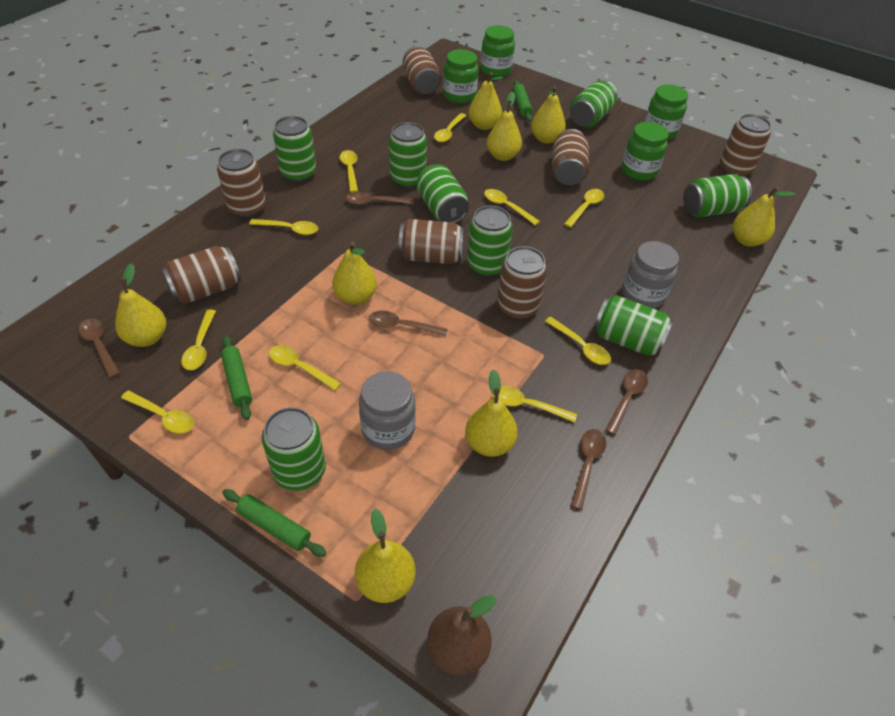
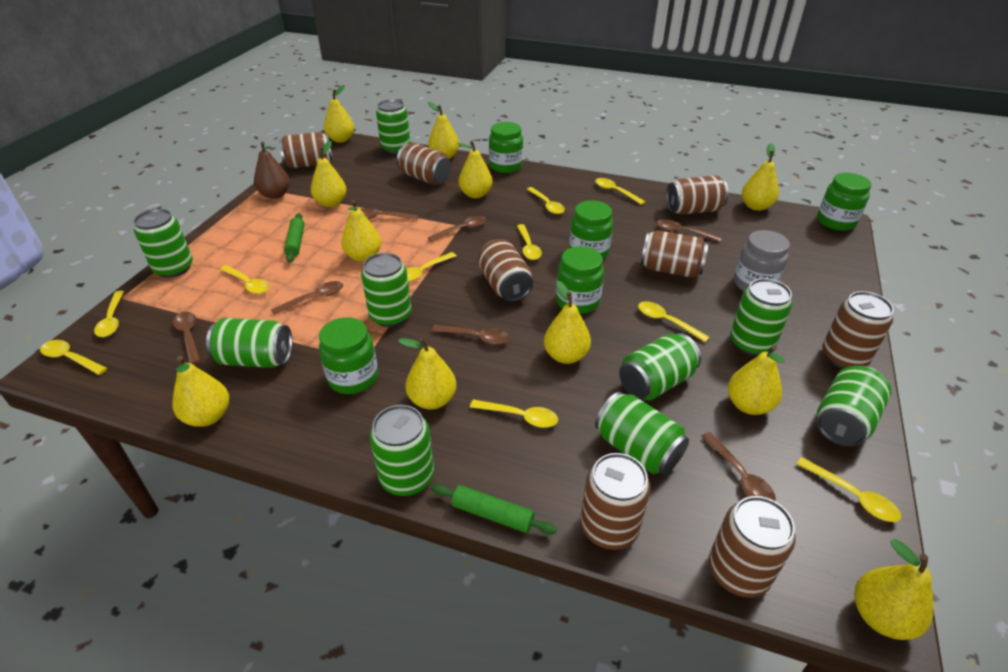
brown can: [161,246,241,304] [217,149,266,218] [398,219,464,264] [402,46,442,95] [497,246,547,320] [552,129,589,185] [720,114,771,176] = 7 -> [279,132,333,169] [397,143,451,185] [477,239,533,302] [580,453,651,550] [641,230,709,278] [666,175,729,215] [709,496,796,598] [822,291,894,369] = 8
brown spoon: [79,318,120,378] [346,192,414,205] [369,311,448,336] [570,429,606,510] [605,369,648,435] = 5 -> [173,312,200,365] [271,281,343,315] [360,208,419,220] [428,216,486,242] [432,325,509,345] [657,219,722,242] [701,432,776,501] = 7
green can: [262,407,326,491] [273,116,316,182] [389,122,427,188] [416,164,469,223] [467,206,513,277] [570,80,617,128] [594,295,674,356] [683,174,752,218] = 8 -> [133,209,193,278] [206,318,293,368] [361,253,412,327] [369,405,434,496] [376,99,411,154] [595,392,689,475] [619,333,701,401] [730,278,792,356] [817,366,891,446] = 9
green jar: [443,49,479,104] [480,25,515,77] [622,122,668,181] [645,84,688,140] = 4 -> [319,317,378,394] [489,122,523,173] [556,246,604,314] [569,201,613,259] [817,173,871,231] = 5
green rolling pin: [221,335,252,420] [222,489,326,557] [513,80,533,122] = 3 -> [284,213,305,263] [432,484,557,535] = 2
grey jar: [359,371,416,450] [622,241,679,309] = 2 -> [734,230,790,291] = 1
yellow pear: [115,263,166,347] [332,242,377,305] [355,509,416,603] [465,369,518,457] [468,72,503,130] [487,92,522,161] [531,86,566,144] [733,187,795,247] = 8 -> [172,356,229,427] [311,141,347,207] [324,85,354,143] [341,200,381,262] [398,337,456,410] [428,102,459,159] [457,141,493,198] [544,281,591,364] [728,345,784,415] [742,143,779,211] [855,539,933,640] = 11

